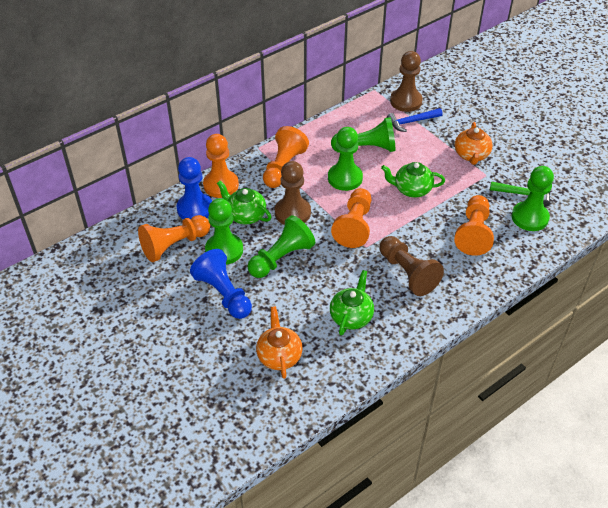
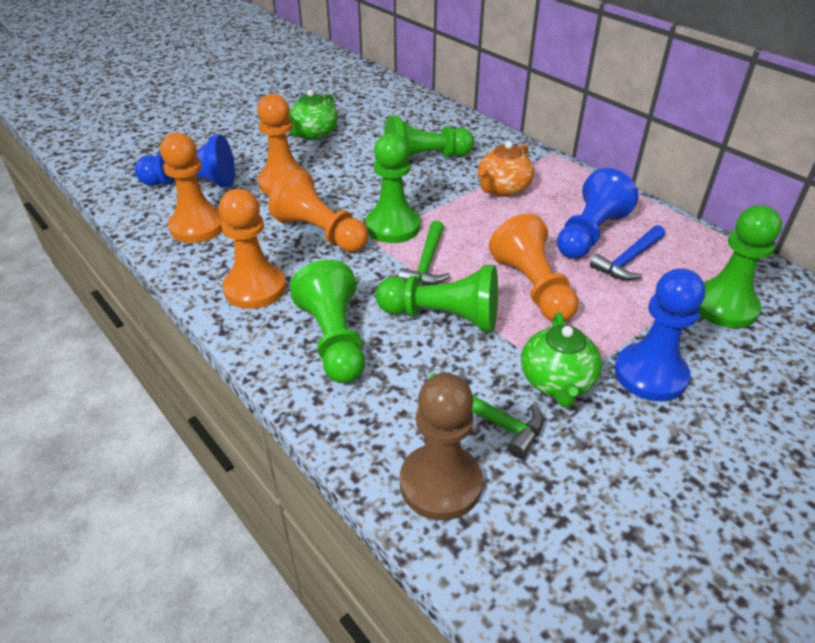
blue pawn: [177,157,212,219] [190,249,252,319] = 2 -> [135,135,235,188] [557,168,638,259] [615,268,705,401] = 3
brown pawn: [275,161,311,225] [380,236,444,296] [390,51,423,112] = 3 -> [400,373,483,520] = 1
green hammer: [490,182,550,206] = 1 -> [398,220,451,286] [427,373,544,458] = 2
green teapot: [217,181,271,224] [330,270,374,335] [381,162,445,198] = 3 -> [288,90,338,140] [521,312,602,408] = 2
orange teapot: [256,306,303,379] [455,122,493,165] = 2 -> [478,141,534,197] = 1

